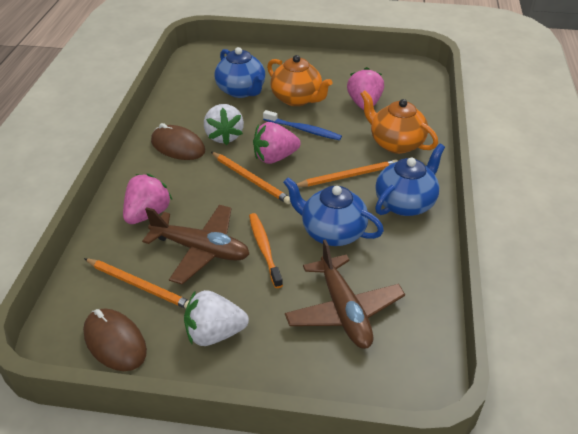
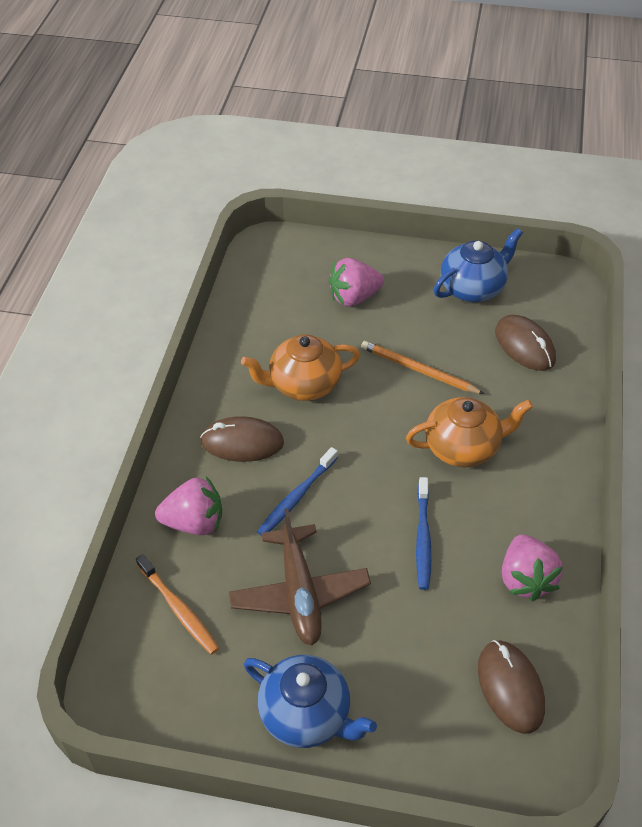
blue teapot: [214,47,265,98] [283,177,384,246] [375,144,445,216] = 3 -> [244,655,377,748] [434,228,523,302] = 2
blue toothbrush: [263,110,342,140] = 1 -> [257,447,338,536] [416,477,432,590] = 2
brown mouse: [83,308,147,371] [151,123,205,160] = 2 -> [200,416,284,462] [478,640,545,734] [495,315,556,371] = 3
brown plane: [142,205,249,285] [285,239,405,349] = 2 -> [229,508,371,645] = 1
orange pencil: [84,258,189,309] [211,152,291,204] [297,160,398,187] = 3 -> [361,341,484,394] = 1
white strawberry: [184,290,249,346] [204,104,244,145] = 2 -> none = 0

